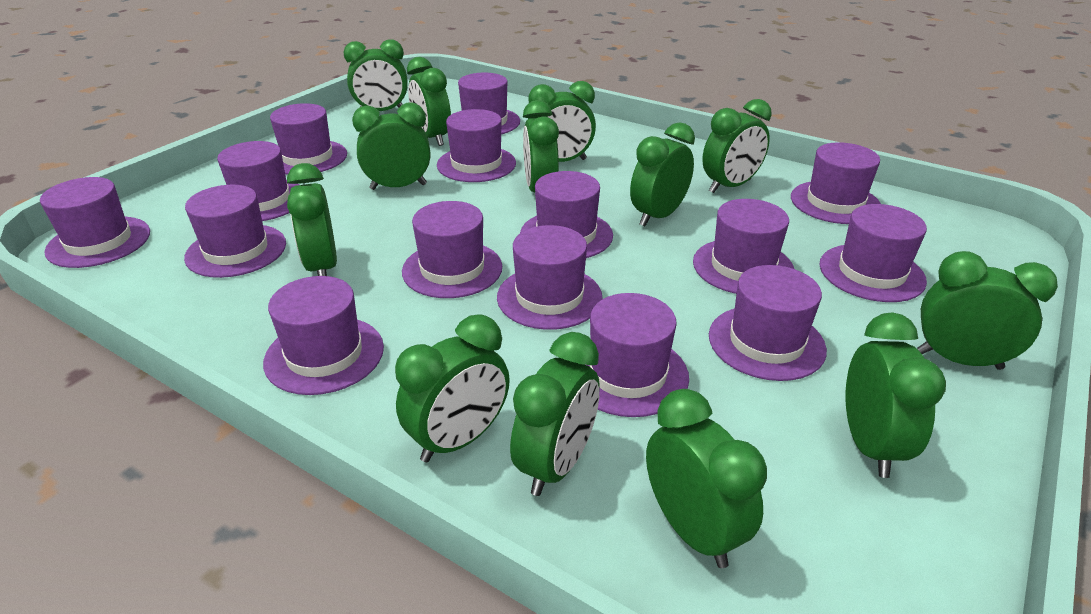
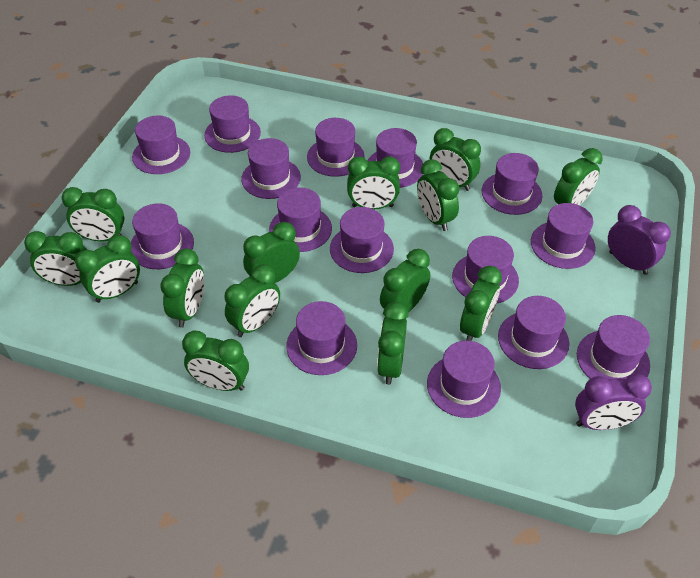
green clock: [287,163,337,276] [343,39,408,111] [352,103,430,190] [395,314,510,462] [407,57,451,146] [510,332,599,496] [523,100,559,192] [528,81,596,162] [630,122,695,226] [646,389,767,568] [702,99,772,193] [846,312,946,478] [917,251,1058,370] = 13 -> [24,231,87,286] [62,187,124,241] [75,235,140,303] [160,248,204,328] [182,330,249,391] [224,264,280,337] [243,222,300,283] [347,156,400,209] [377,302,408,385] [380,249,430,313] [417,159,459,231] [429,128,481,191] [460,266,502,341] [554,148,603,205] = 14
purple clock: none = 0 -> [575,373,652,430] [608,205,671,275] = 2

